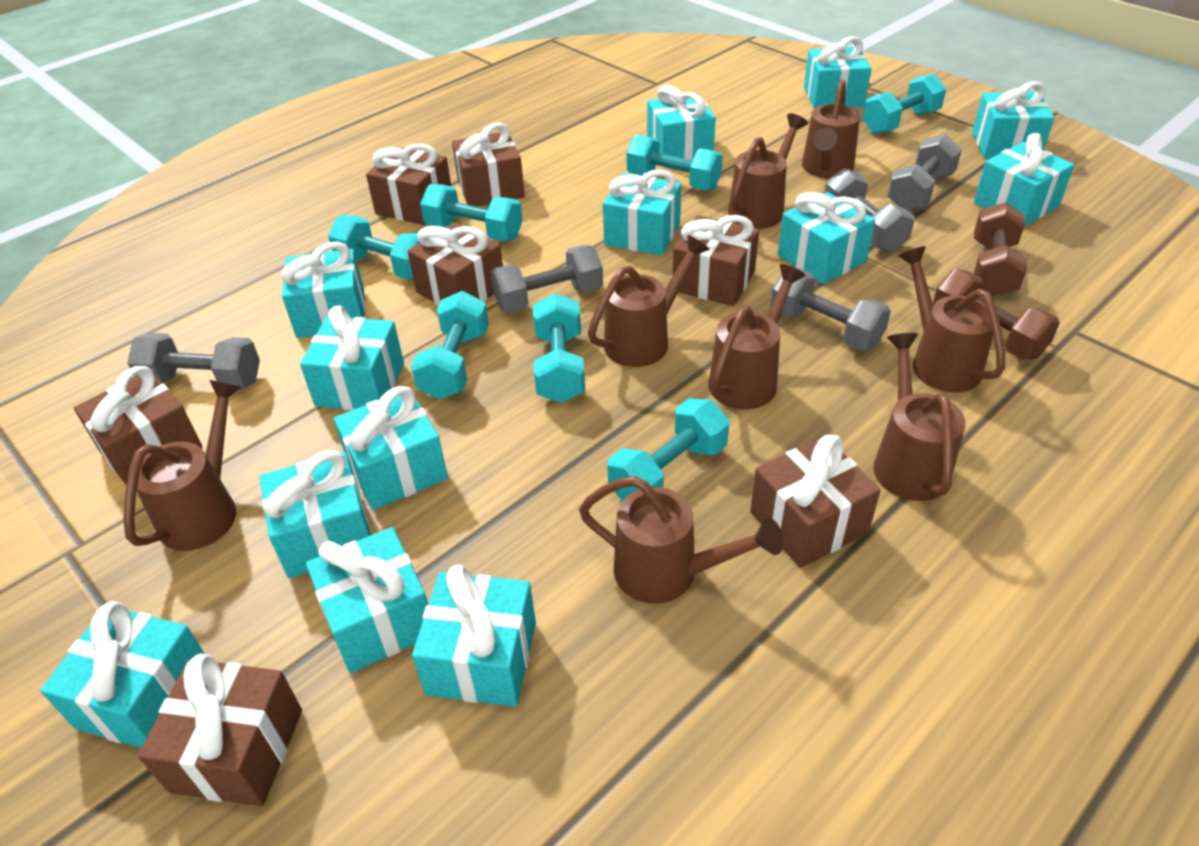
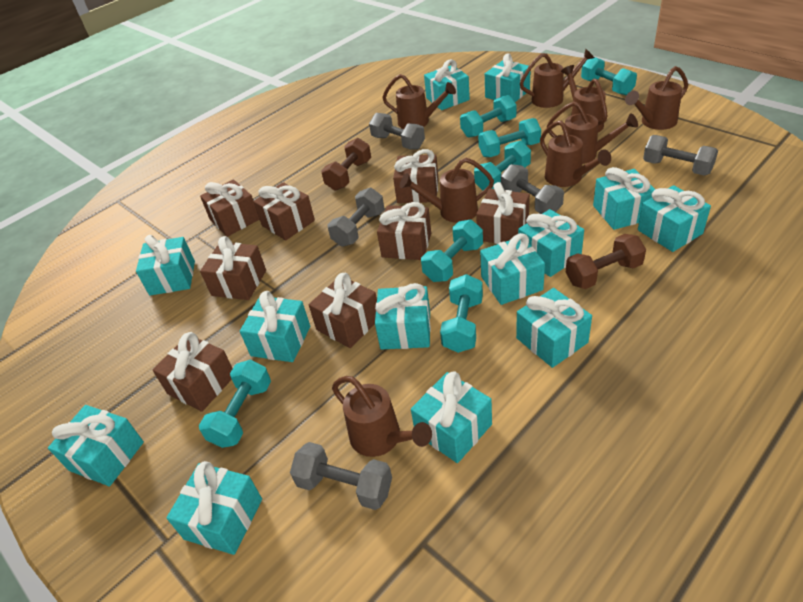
brown gift: [74,366,203,485] [138,653,302,806] [366,143,451,225] [408,222,503,305] [452,123,525,207] [673,215,759,306] [750,435,881,568] = 7 -> [153,332,233,412] [200,179,259,237] [200,236,266,300] [253,182,315,240] [309,273,377,348] [377,202,431,260] [393,149,439,203] [476,182,530,244] = 8

